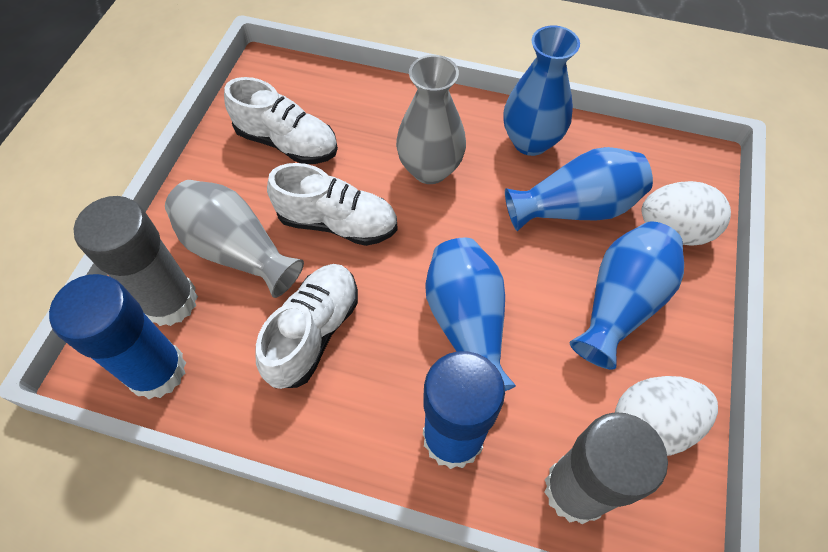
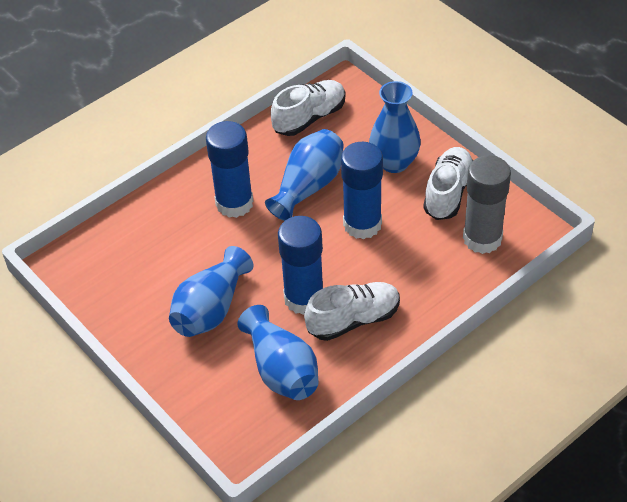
blue glue stick: [49,274,186,399] [423,351,505,469] = 2 -> [206,121,253,218] [278,216,323,315] [341,142,383,239] = 3
grey glue stick: [74,196,198,326] [544,412,668,524] = 2 -> [463,155,511,254] = 1
grey vase: [165,180,304,298] [396,55,466,184] = 2 -> none = 0
white egg: [615,376,718,456] [642,181,731,246] = 2 -> none = 0

